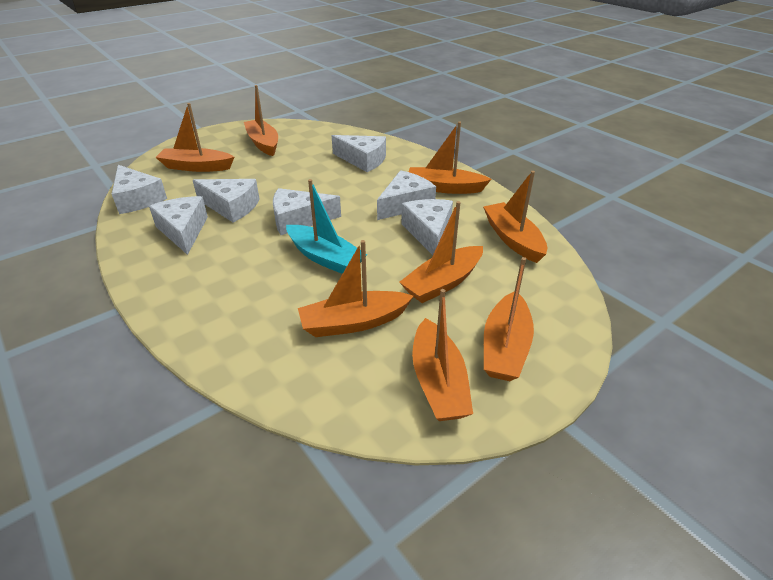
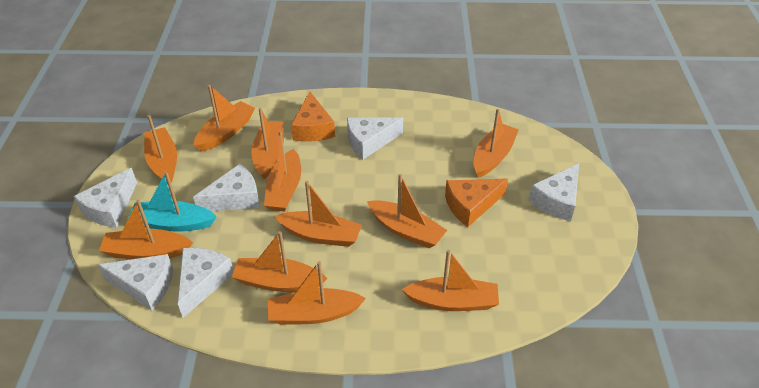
orange boat: [155,103,234,172] [244,85,278,156] [298,240,414,337] [399,201,483,303] [409,122,491,194] [412,289,473,421] [483,171,547,263] [484,257,534,381] = 8 -> [99,200,193,259] [144,115,177,184] [193,85,255,151] [232,231,327,292] [251,108,284,179] [264,131,301,211] [268,261,366,325] [275,181,362,247] [367,174,447,248] [402,250,499,311] [473,109,519,178] = 11
orange cheese: none = 0 -> [291,92,335,142] [445,178,508,227] = 2
white cheese: [112,165,167,214] [149,196,208,255] [193,179,259,223] [273,188,341,235] [332,135,386,172] [377,170,436,220] [401,199,453,255] = 7 -> [74,168,137,228] [98,254,173,311] [178,248,234,318] [193,164,260,211] [347,118,403,159] [529,163,579,221] = 6

